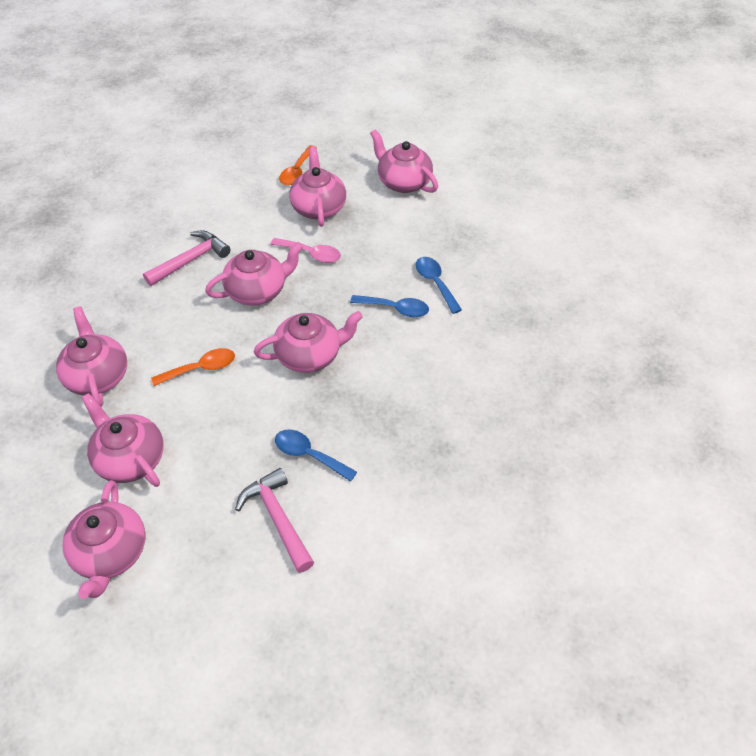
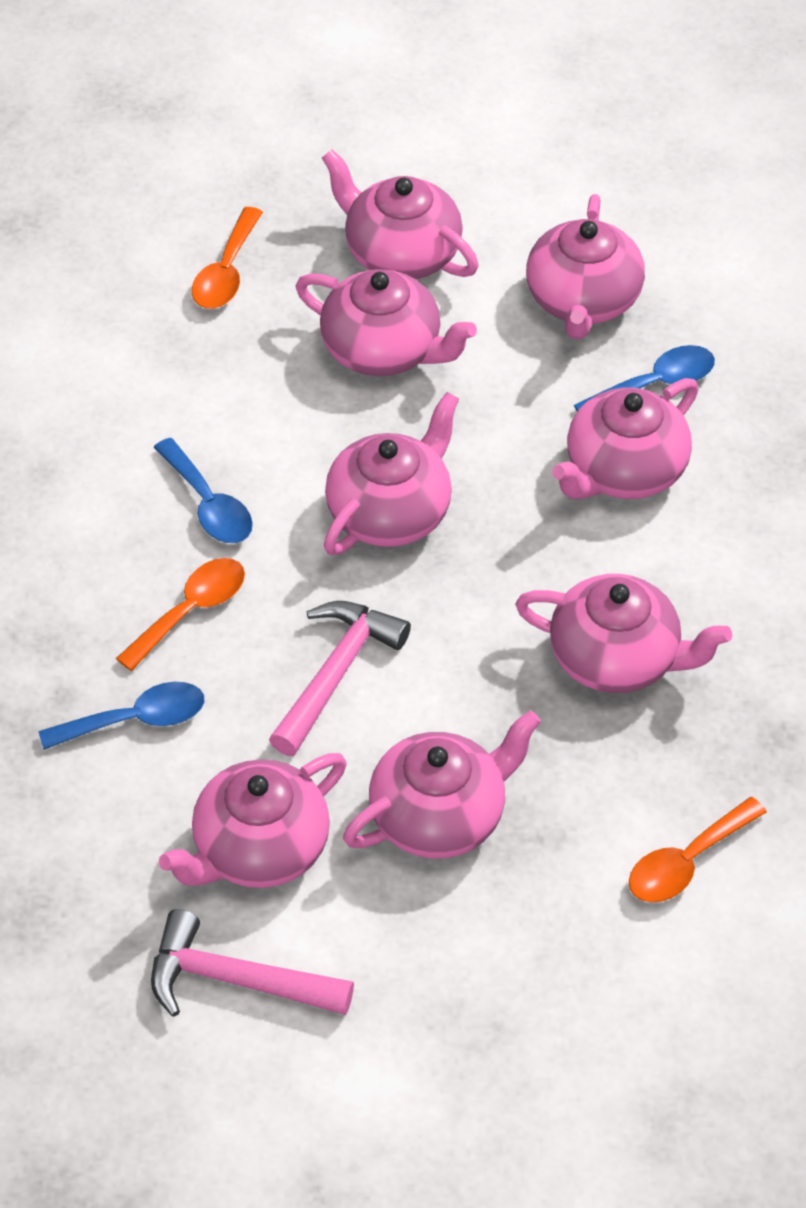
orange spoon: [151,348,235,386] [279,145,317,185] = 2 -> [116,558,245,671] [192,207,263,309] [629,797,767,902] = 3
pink spoon: [270,238,341,263] = 1 -> none = 0
pink teapot: [56,306,127,407] [62,480,146,599] [82,393,164,487] [205,242,303,306] [254,311,363,373] [289,147,346,227] [370,129,438,193] = 7 -> [159,753,347,888] [296,269,477,376] [322,149,479,279] [324,392,459,555] [343,710,541,858] [515,574,732,693] [526,194,645,340] [552,378,699,499] = 8

